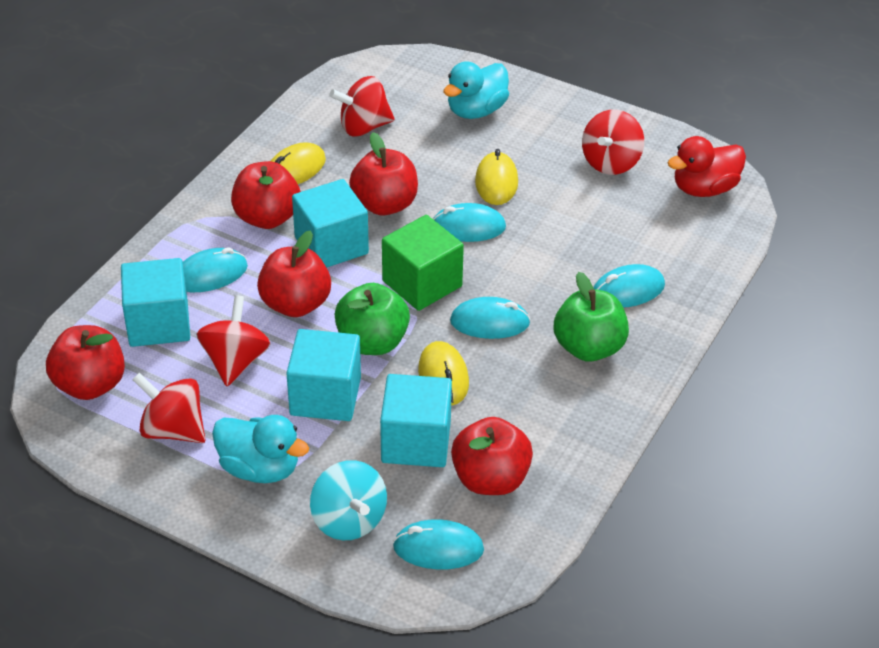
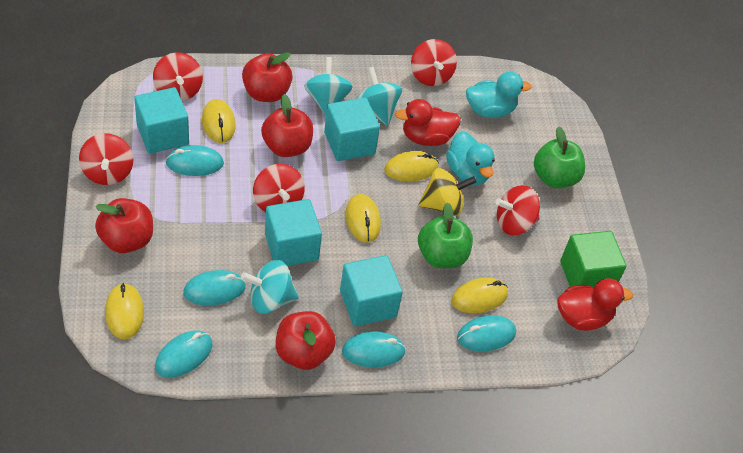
red apple: [46,325,125,400] [231,161,301,229] [257,230,331,317] [349,132,418,215] [451,417,533,495] = 5 -> [95,198,153,253] [242,52,293,102] [261,94,313,157] [276,311,336,370] = 4
red duck: [668,136,746,197] = 1 -> [395,99,461,146] [557,278,633,331] = 2
red spinning top: [132,373,206,443] [196,295,270,386] [329,76,395,136] [582,110,644,175] = 4 -> [79,133,133,185] [153,52,203,101] [253,164,305,212] [411,39,457,86] [495,185,540,235] = 5
turquoise spinning top: [310,460,387,540] = 1 -> [241,260,299,314] [304,57,353,116] [356,67,402,126] = 3
yellow mouse: [271,142,326,184] [418,341,469,406] [475,149,518,205] = 3 -> [105,283,144,340] [202,99,236,143] [345,194,381,243] [384,151,439,182] [451,278,508,313] = 5
yellow spinning top: none = 0 -> [418,168,476,216] = 1

